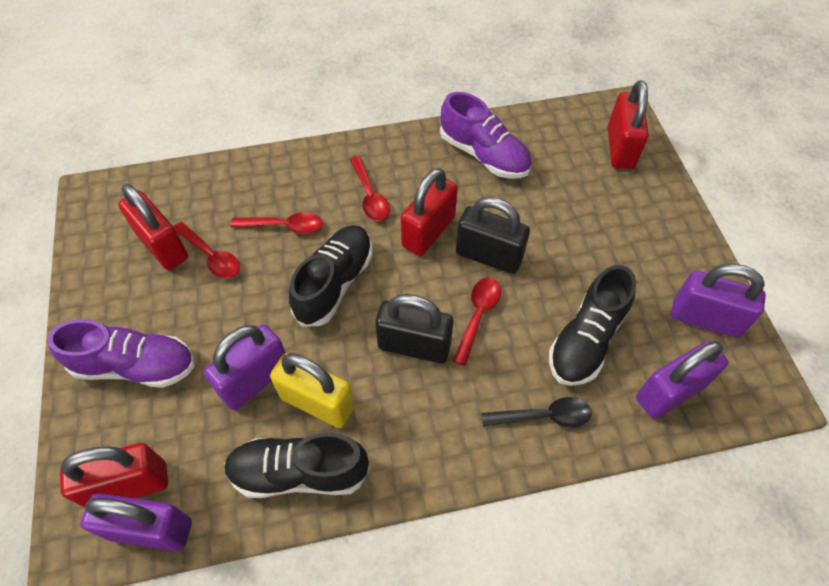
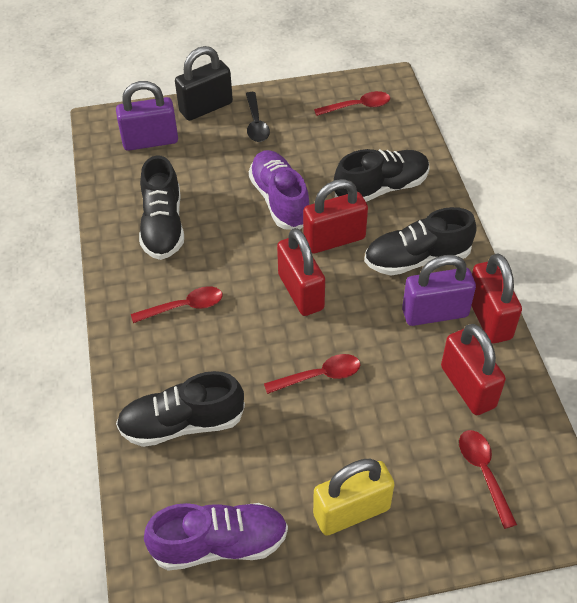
black padlock: [375,294,453,363] [456,197,530,274] = 2 -> [175,46,233,121] = 1
black shoe: [224,433,370,498] [289,225,373,327] [549,265,636,386] = 3 -> [116,371,245,447] [139,155,184,260] [334,149,430,202] [364,207,477,275] = 4
purple padlock: [80,493,192,551] [204,324,286,410] [636,341,728,418] [671,264,766,338] = 4 -> [116,81,178,151] [402,255,476,326] = 2

